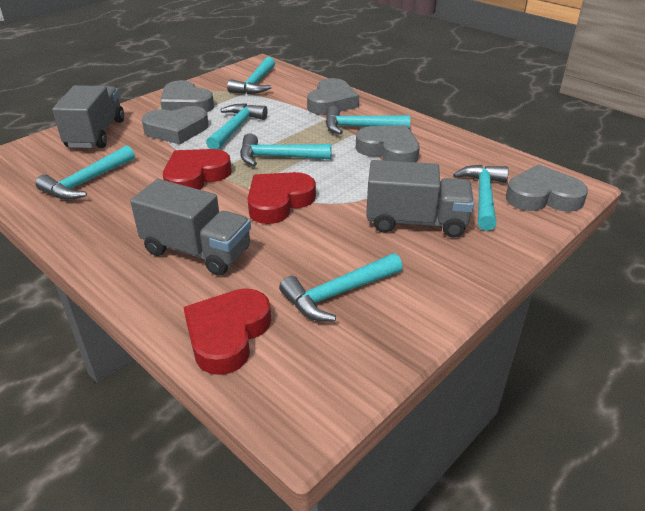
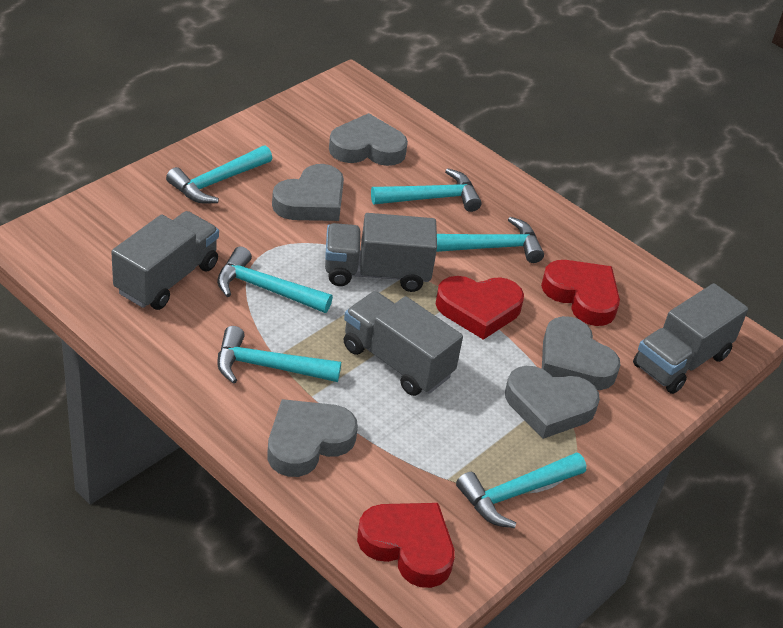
grey truck: [52,85,124,148] [130,179,251,276] [366,160,474,237] = 3 -> [111,211,219,310] [325,213,437,292] [344,291,463,396] [633,283,748,394] = 4
turquoise hammer: [36,145,135,200] [206,103,268,149] [227,57,275,94] [240,133,332,166] [279,253,403,321] [325,106,410,134] [453,165,509,231] = 7 -> [166,145,272,204] [217,246,333,313] [217,326,341,384] [371,168,482,212] [436,217,544,263] [456,452,586,528] = 6

